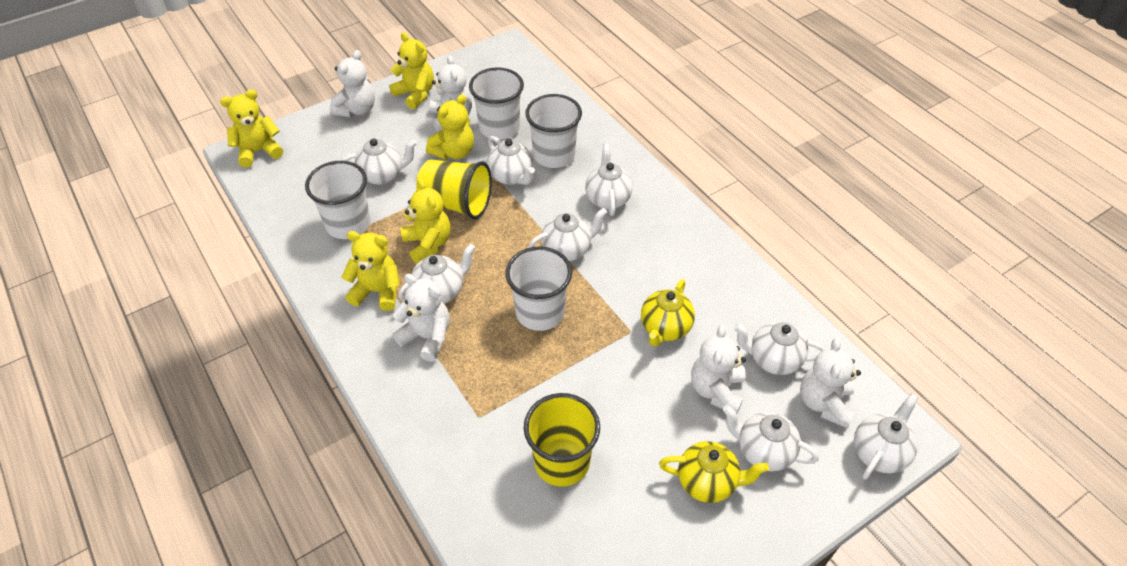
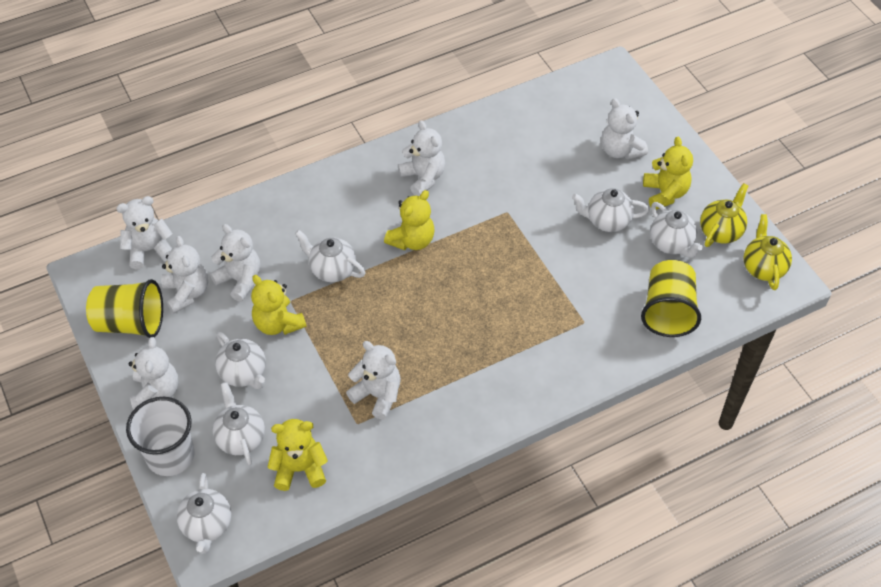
white cup: [305,161,371,239] [469,67,524,140] [505,246,572,331] [526,94,582,168] = 4 -> [126,397,195,476] = 1
white teapot: [341,138,417,185] [398,244,475,303] [487,136,535,185] [528,208,607,261] [585,144,633,216] [723,405,819,471] [734,322,826,375] [854,393,918,480] = 8 -> [177,473,232,554] [213,382,265,466] [215,332,266,389] [295,230,366,282] [572,188,649,232] [650,202,703,258] = 6
white teddy bear: [330,50,375,117] [392,274,450,362] [430,55,472,132] [691,325,746,414] [800,338,861,428] = 5 -> [117,196,173,269] [129,337,179,410] [161,236,208,314] [210,224,260,302] [346,341,401,420] [398,120,445,196] [601,98,648,160] = 7
yellow teddy bear: [220,89,283,168] [342,231,400,311] [389,32,434,109] [401,179,451,264] [426,94,474,160] = 5 -> [251,275,307,335] [267,419,328,491] [384,190,434,250] [643,137,693,210] = 4

